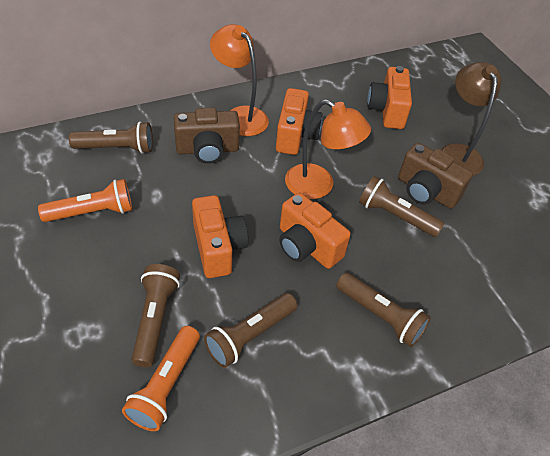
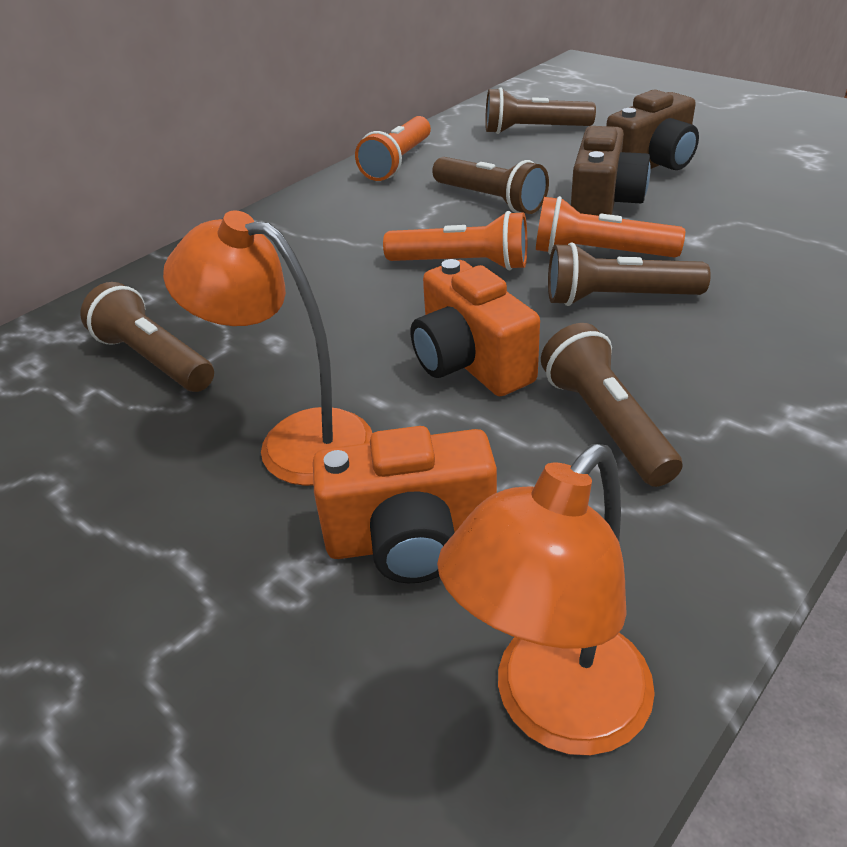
brown lamp: [441,62,501,176] = 1 -> none = 0
orange camera: [192,195,248,278] [276,88,323,155] [279,193,351,269] [367,66,412,129] = 4 -> [313,426,497,583] [411,259,540,396] = 2
orange flashlight: [38,179,132,222] [122,326,200,431] = 2 -> [355,116,431,181] [383,211,527,271] [536,196,685,258] = 3

